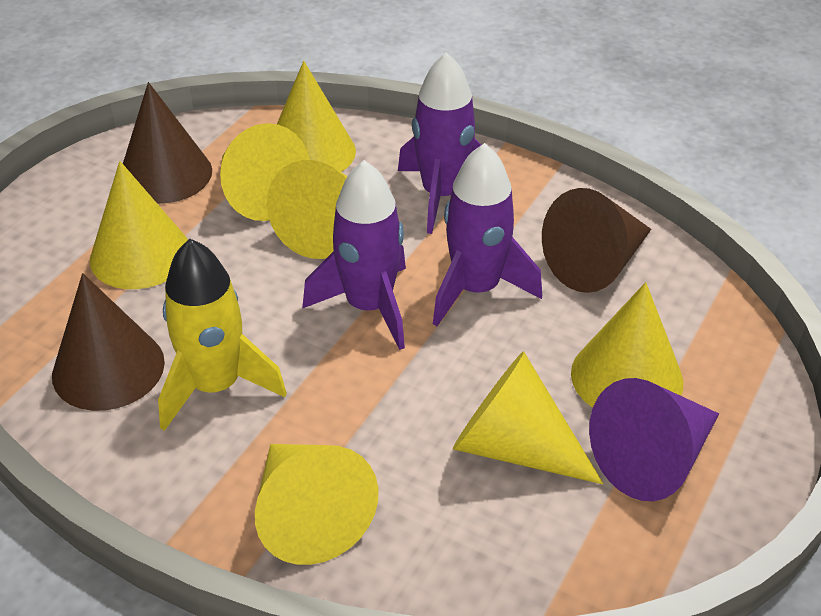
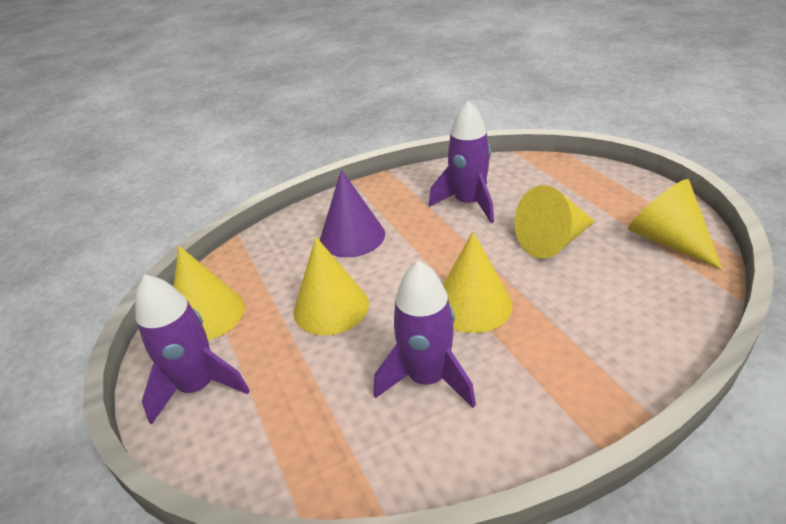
brown cone: [52,273,165,411] [123,82,212,204] [542,188,651,293] = 3 -> none = 0
yellow cone: [90,161,188,289] [220,123,310,221] [255,444,378,565] [267,160,347,259] [277,61,356,172] [453,351,603,484] [571,282,683,408] = 7 -> [174,246,245,340] [293,237,369,336] [443,232,513,333] [514,185,595,259] [628,179,723,270] = 5
yellow rocket: [158,239,287,431] = 1 -> none = 0

